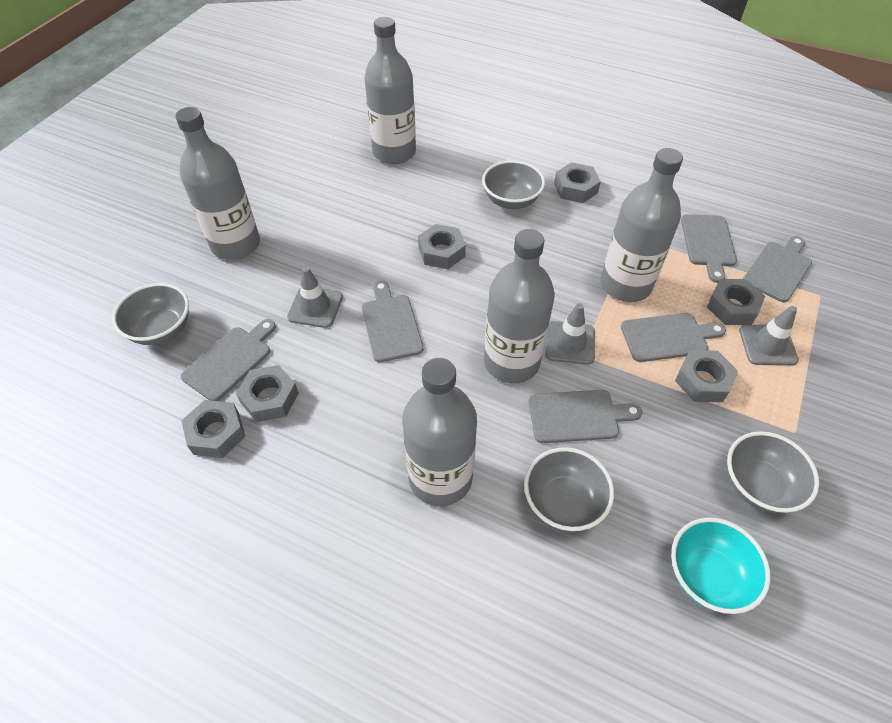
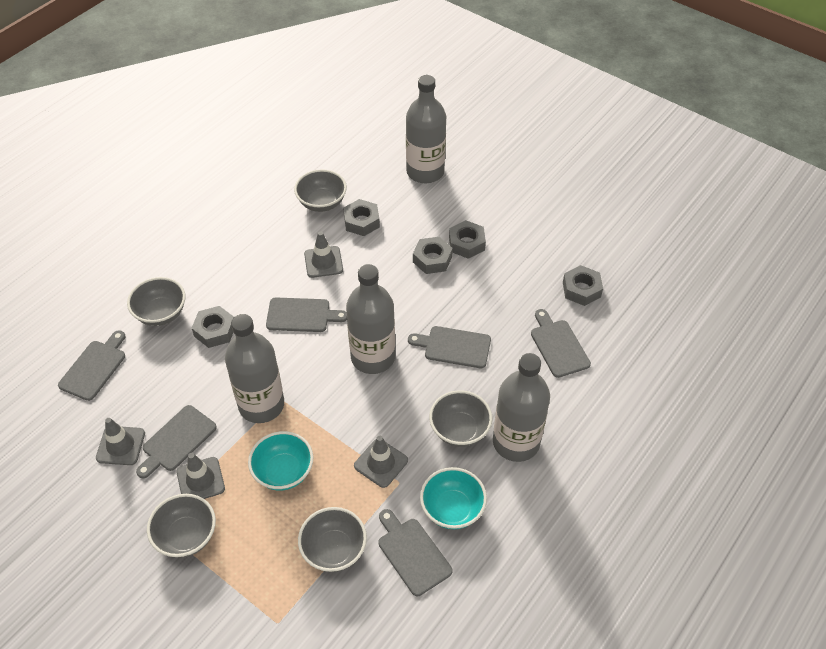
grey bottle: [175,107,260,260] [364,17,416,164] [402,358,477,506] [484,229,555,383] [601,148,683,302] = 5 -> [225,314,284,423] [346,264,395,374] [406,75,446,183] [493,353,550,462] = 4
grey bowl: [112,283,189,345] [482,160,545,209] [524,447,614,531] [727,431,819,513] = 4 -> [127,277,185,326] [147,494,216,558] [294,169,347,212] [298,507,367,572] [429,390,492,447] = 5
grey nut: [181,400,246,458] [236,365,299,422] [418,224,466,269] [554,162,601,203] [675,350,738,402] [707,279,765,325] = 6 -> [192,306,234,348] [343,199,380,236] [413,237,453,274] [449,220,486,259] [563,265,603,306] = 5
grey traffic cone: [287,267,343,328] [545,303,595,365] [739,306,799,366] = 3 -> [96,418,145,465] [176,453,225,499] [304,231,343,278] [354,435,408,488] = 4
turquoise bowl: [671,518,771,614] = 1 -> [248,431,313,491] [420,467,487,529] = 2

